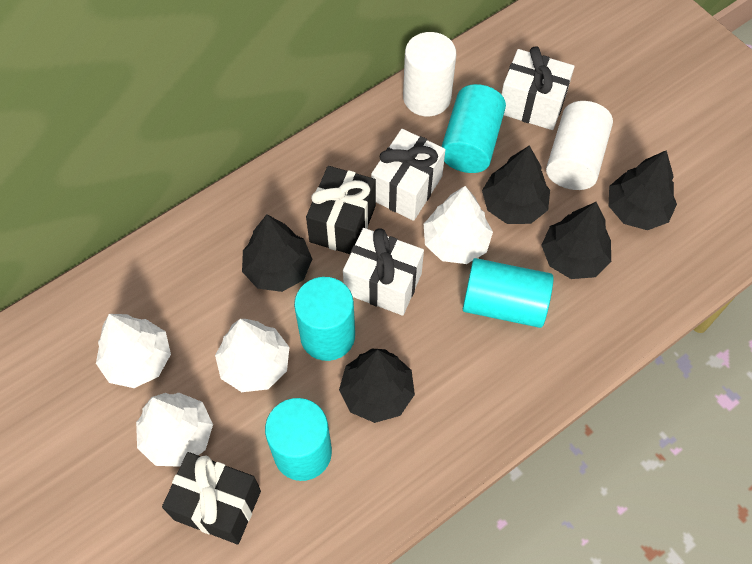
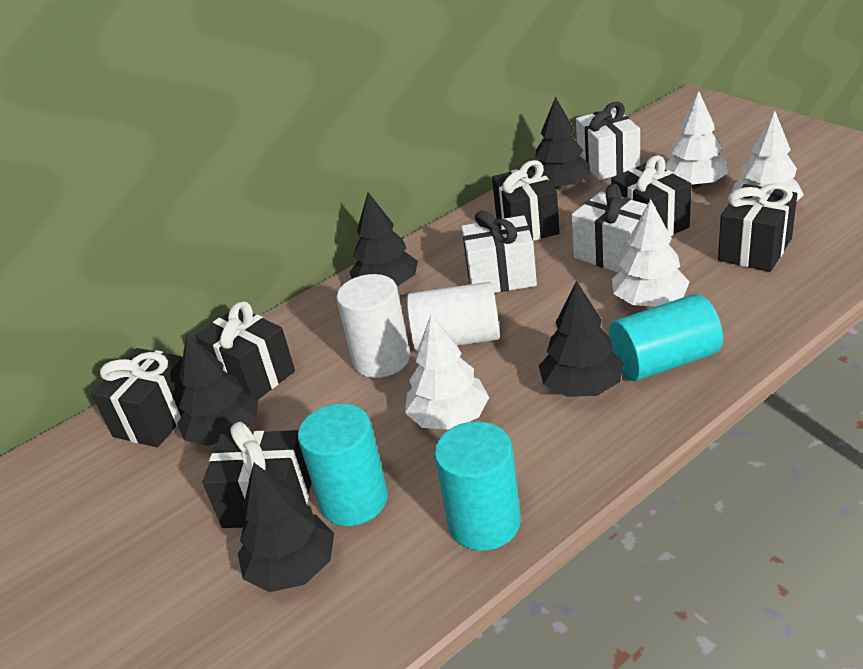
black gift: [162,452,261,544] [306,166,376,254] = 2 -> [91,348,184,447] [195,301,295,399] [203,422,312,528] [492,160,560,241] [611,155,691,236] [718,183,797,272] = 6
turquoise cylinder: [265,398,332,481] [294,277,355,361] [441,84,506,173] [463,258,554,328] = 4 -> [298,403,388,526] [434,421,521,551] [609,294,723,381] = 3

